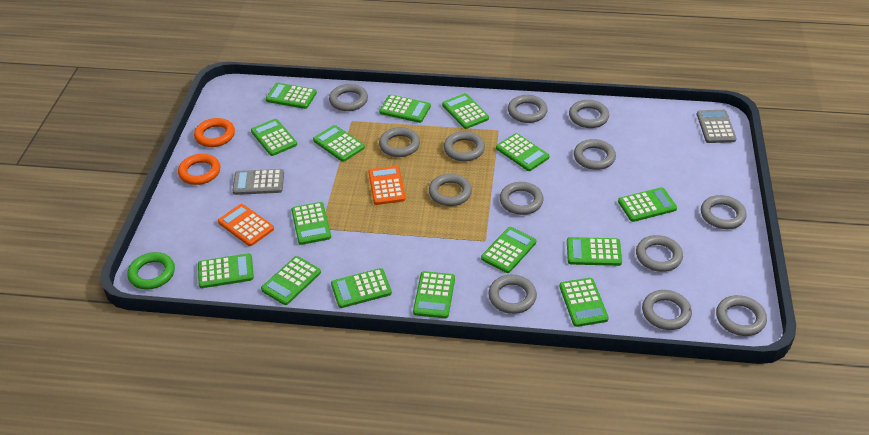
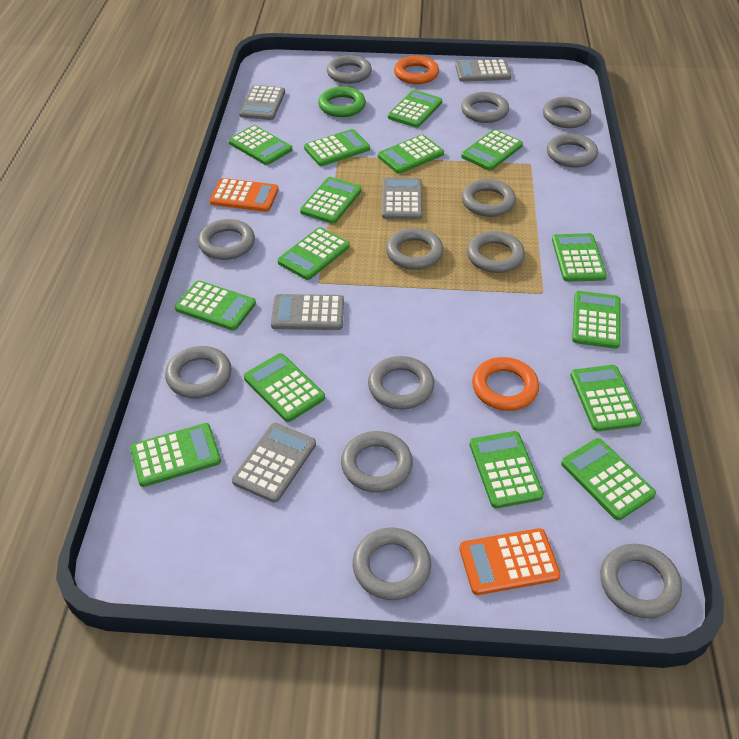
grey calculator: [232,169,284,195] [697,110,737,143] = 2 -> [232,423,316,503] [239,85,285,120] [271,294,344,330] [382,177,422,220] [455,59,511,82] = 5

